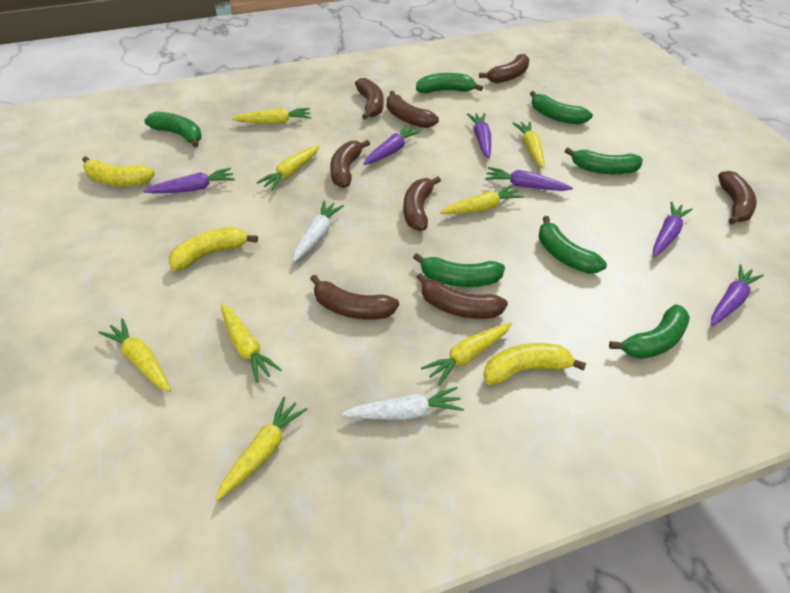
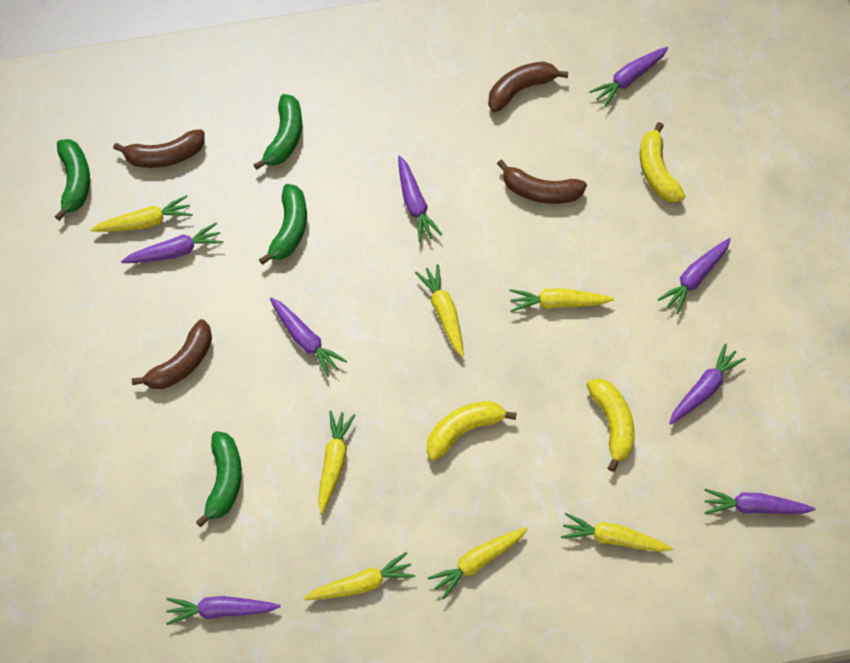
brown banana: [310,275,399,320] [330,140,370,188] [355,78,384,120] [387,91,439,128] [403,176,441,231] [417,273,508,319] [479,54,530,83] [718,171,757,224] = 8 -> [113,129,205,168] [132,319,212,389] [488,61,568,112] [497,160,587,204] = 4
green banana: [144,112,201,147] [413,253,505,287] [416,73,483,94] [530,91,593,125] [538,216,607,273] [565,148,643,174] [609,304,690,359] = 7 -> [55,139,90,221] [196,431,242,527] [253,94,302,170] [259,184,307,265] = 4
purple carrot: [143,168,235,193] [363,125,422,165] [467,113,491,159] [485,167,573,191] [653,201,693,257] [711,264,764,326] = 6 -> [121,222,223,263] [166,596,281,625] [270,298,347,377] [398,155,442,242] [589,47,668,107] [658,238,731,314] [669,344,746,425] [704,489,816,514] = 8
white carrot: [293,200,344,262] [342,387,464,420] = 2 -> none = 0
yellow carrot: [98,318,171,392] [216,397,308,501] [221,304,282,383] [232,108,311,124] [256,145,320,191] [421,323,512,386] [440,185,524,214] [512,121,545,169] = 8 -> [90,195,193,232] [303,552,415,600] [318,410,355,514] [415,264,464,357] [428,527,527,600] [509,288,614,312] [561,513,673,552] = 7

